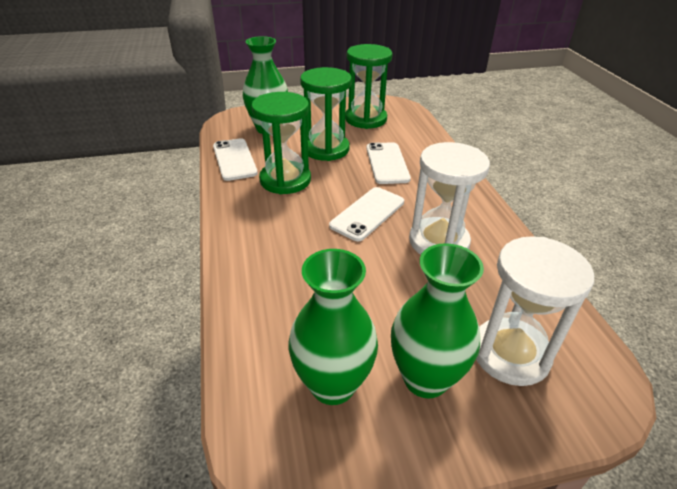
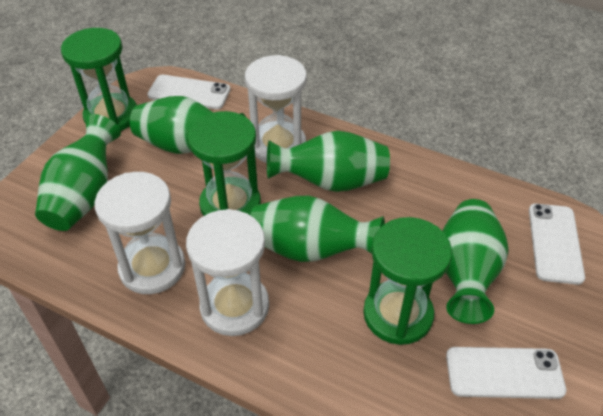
green vase: [243,36,288,134] [288,249,378,405] [391,243,484,398] = 3 -> [35,114,121,231] [130,96,246,154] [250,196,385,262] [267,131,390,192] [442,199,508,324] = 5
white hourglass: [409,142,490,255] [476,236,594,386] = 2 -> [95,172,185,294] [186,209,269,336] [245,55,307,163] = 3

